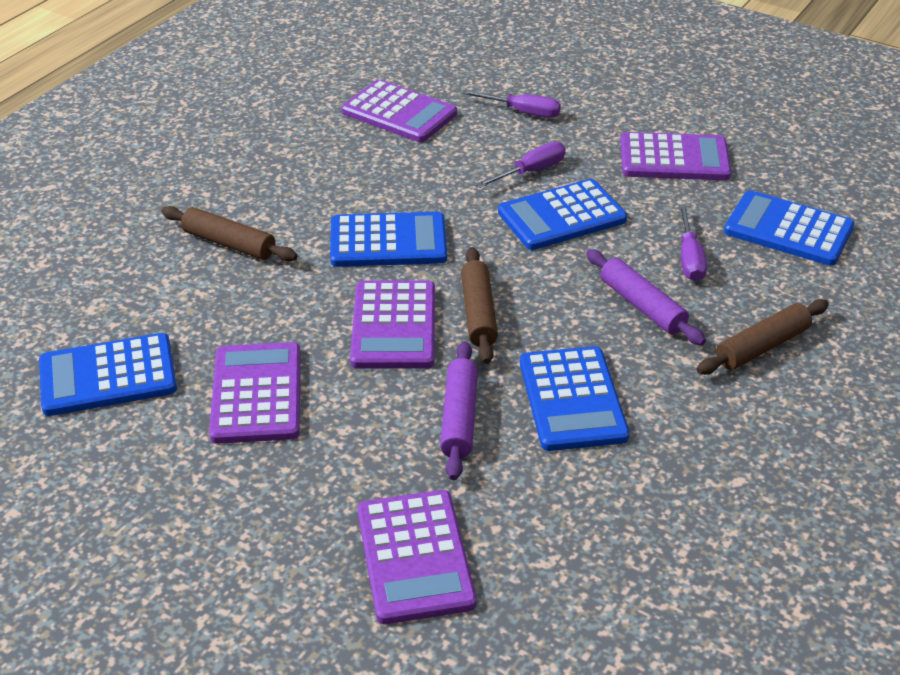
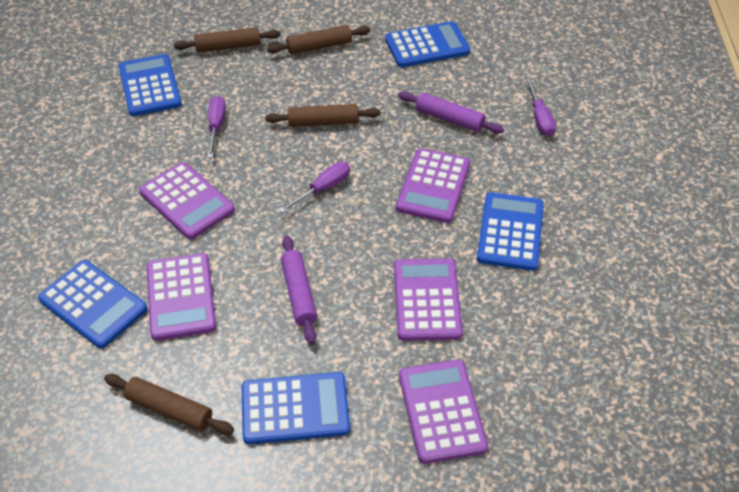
brown rolling pin: [161,206,297,261] [461,247,498,364] [697,299,829,375] = 3 -> [104,374,234,435] [174,27,281,52] [265,104,381,127] [267,25,370,54] = 4

